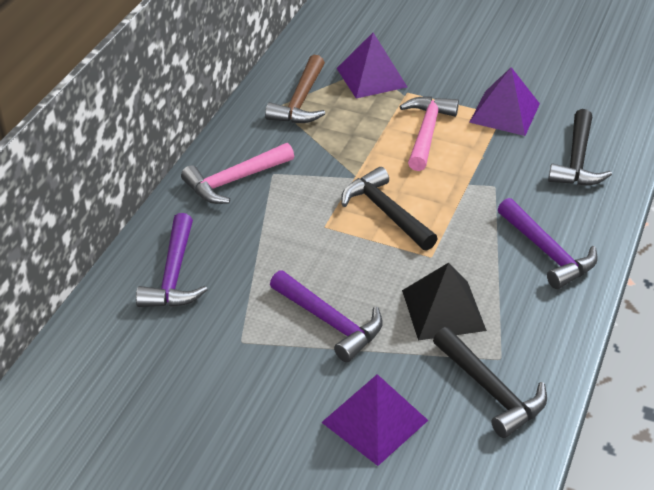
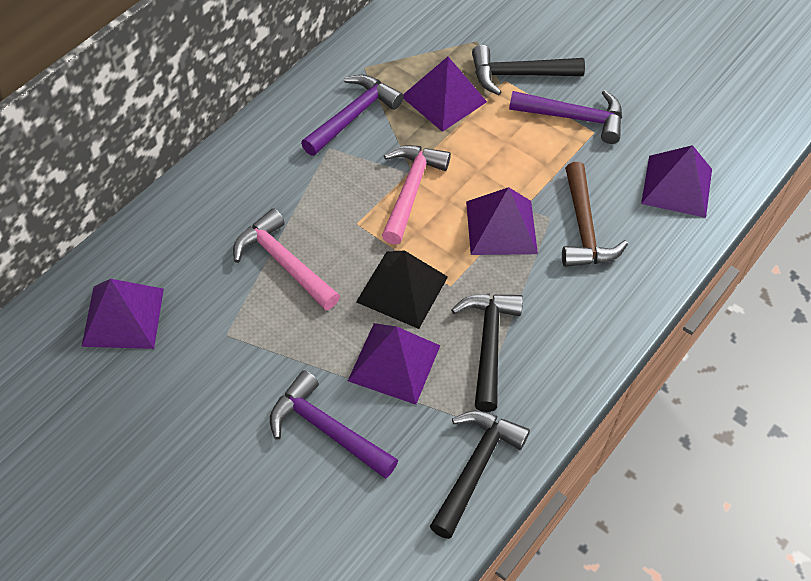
purple pyramid: [321,374,428,466] [337,33,407,99] [469,67,540,136] = 3 -> [81,279,164,349] [348,323,440,405] [403,56,487,132] [466,187,538,255] [641,145,712,218] = 5

